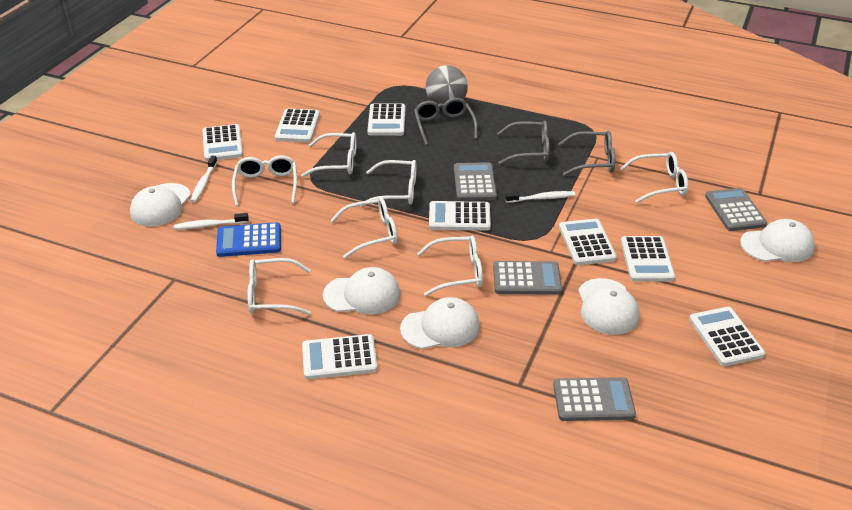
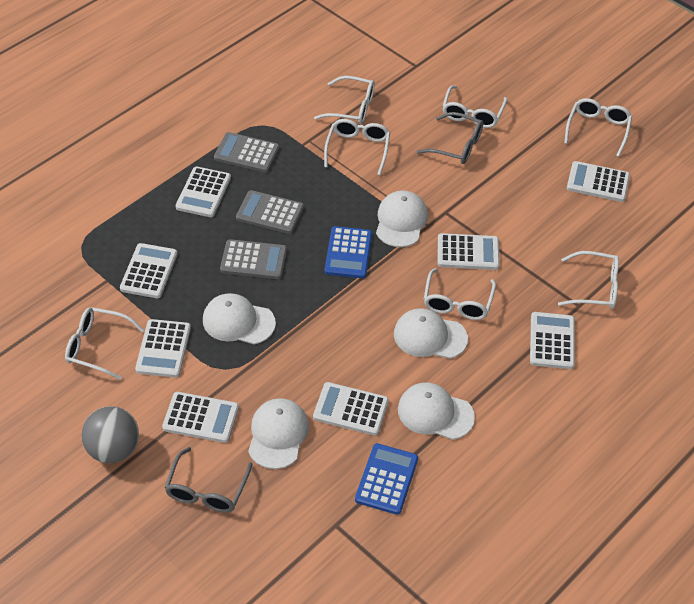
blue calculator: [216,222,281,257] = 1 -> [325,226,372,278] [355,443,418,515] = 2
grey calculator: [454,162,497,201] [493,261,562,295] [553,377,636,421] [705,188,767,231] = 4 -> [214,132,279,173] [220,239,287,279] [236,190,304,234] = 3
grey glasses: [414,98,478,145] [497,121,550,165] [559,131,615,176] = 3 -> [165,447,252,513] [416,112,483,164] = 2
white toothbrush: [174,213,249,230] [190,156,217,203] [505,191,575,203] = 3 -> none = 0

